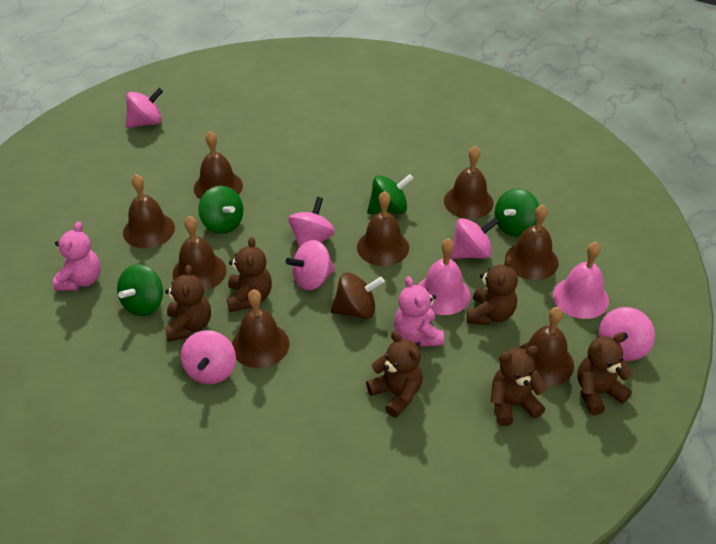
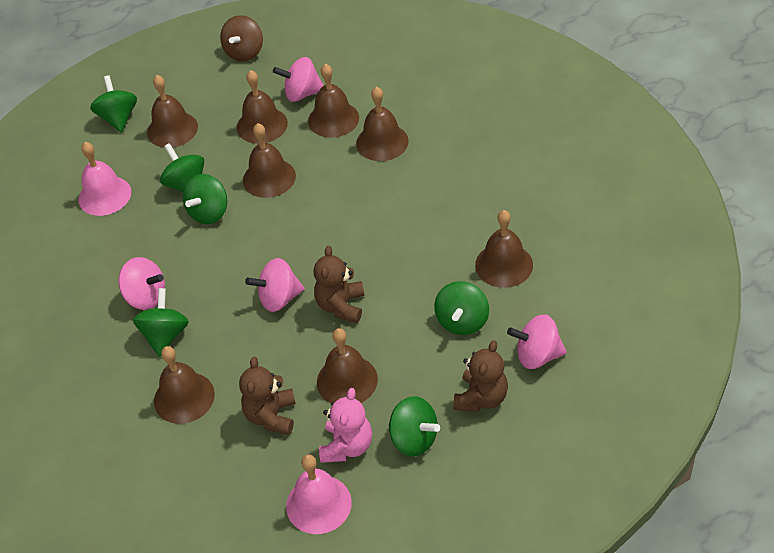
brown teddy bear: [165,265,211,342] [227,237,272,312] [366,331,423,418] [467,256,518,325] [491,346,547,426] [577,332,633,415] = 6 -> [239,357,296,435] [314,246,364,323] [454,340,508,412] = 3
green spinning top: [117,264,163,316] [198,186,243,234] [367,174,414,214] [495,188,539,237] = 4 -> [90,75,137,133] [133,288,189,357] [160,143,204,192] [183,174,227,224] [389,396,440,457] [434,281,489,335] = 6
pink spinning top: [126,88,163,128] [181,330,236,384] [286,240,335,290] [288,197,335,247] [450,217,499,259] [599,307,655,361] = 6 -> [118,257,165,310] [245,258,305,312] [273,57,324,102] [507,315,566,369] = 4
pink teddy bear: [53,221,101,291] [394,276,444,347] = 2 -> [319,388,372,463] = 1

